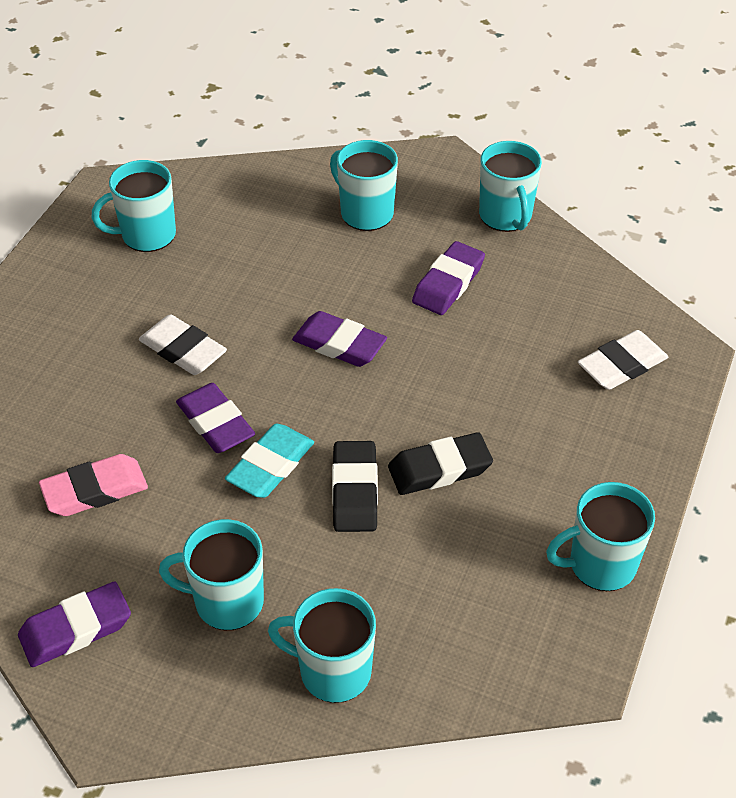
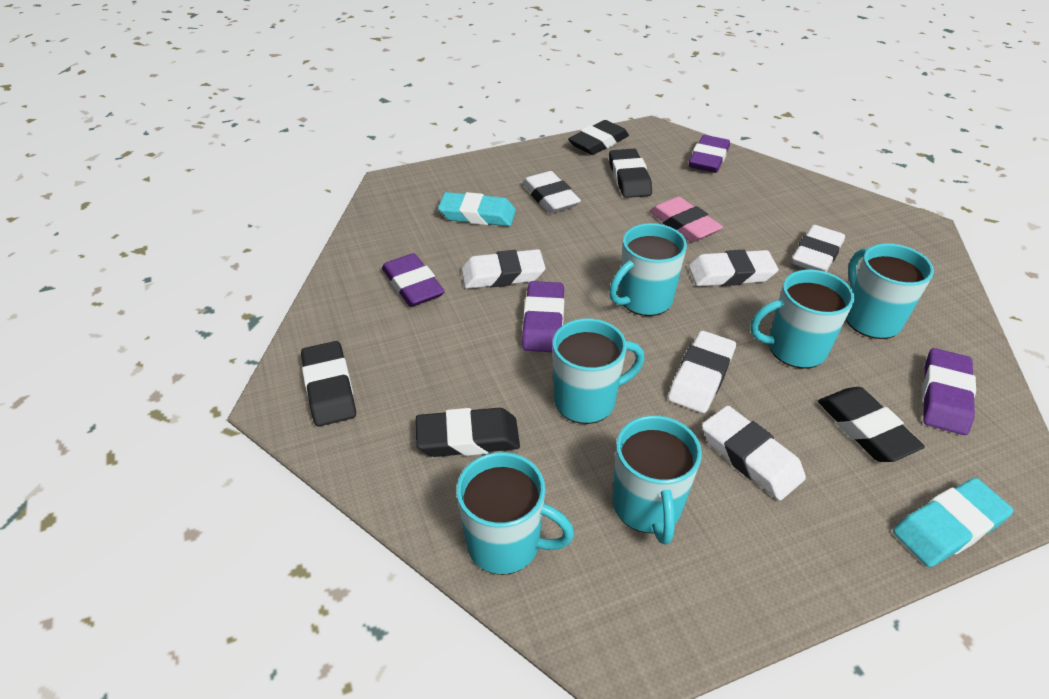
black eraser: [332,441,378,532] [388,432,493,495] = 2 -> [301,341,356,427] [416,408,520,457] [568,120,629,155] [609,149,652,198] [818,387,925,462] = 5
turquoise eraser: [225,424,314,498] = 1 -> [438,192,516,226] [893,478,1014,567] = 2
white eraser: [139,314,227,375] [578,330,668,390] = 2 -> [462,249,545,289] [522,171,581,213] [668,331,736,413] [688,250,778,286] [702,406,806,500] [792,225,845,272] = 6

